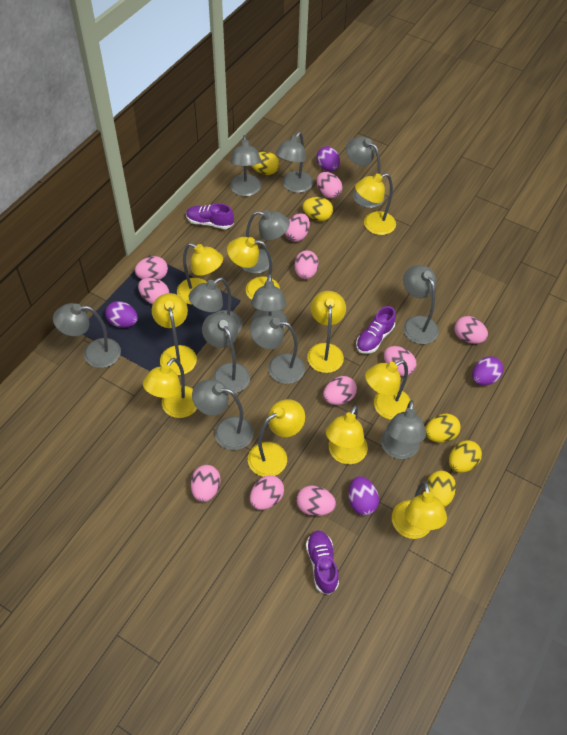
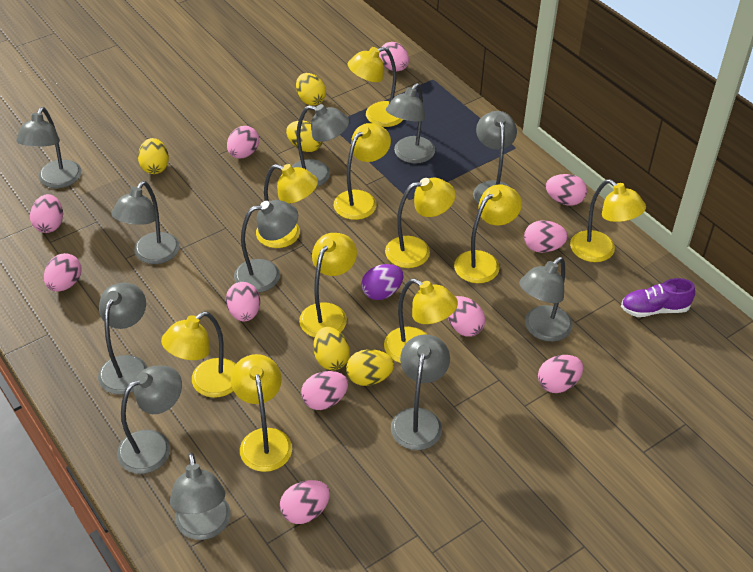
grey lamp: [53,303,121,368] [188,277,242,333] [192,379,254,450] [202,312,250,393] [230,135,261,196] [241,210,290,274] [250,316,305,384] [251,274,287,329] [276,132,313,193] [346,137,385,208] [381,400,426,459] [403,265,439,344] = 12 -> [16,107,82,188] [98,283,148,395] [111,181,180,264] [117,366,182,474] [170,453,230,540] [234,200,298,293] [292,104,349,186] [386,83,435,164] [391,334,450,450] [473,111,517,204] [519,257,573,342] = 11
purple egg: [105,301,138,328] [316,146,340,172] [348,476,379,515] [472,356,504,385] = 4 -> [361,264,403,300] = 1
purple shoe: [186,203,234,229] [306,530,339,595] [356,306,396,354] = 3 -> [621,278,695,317] = 1

